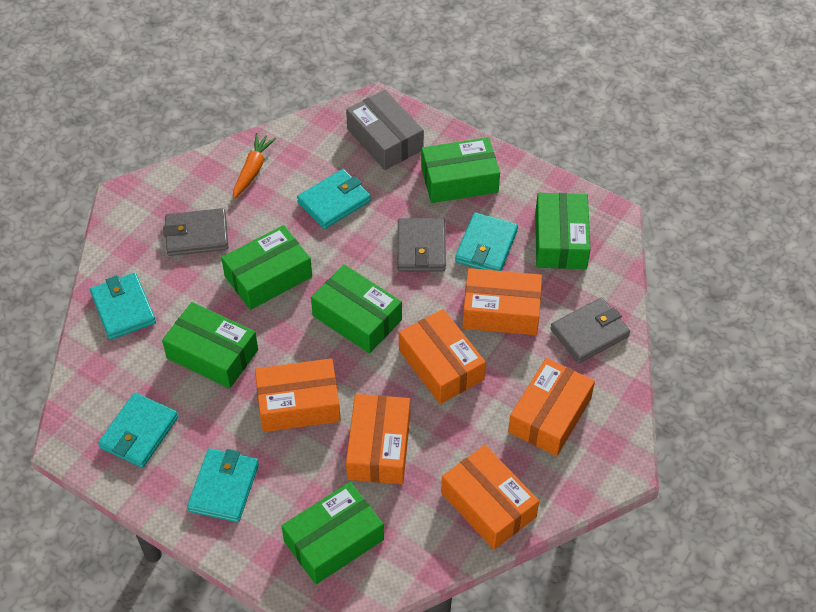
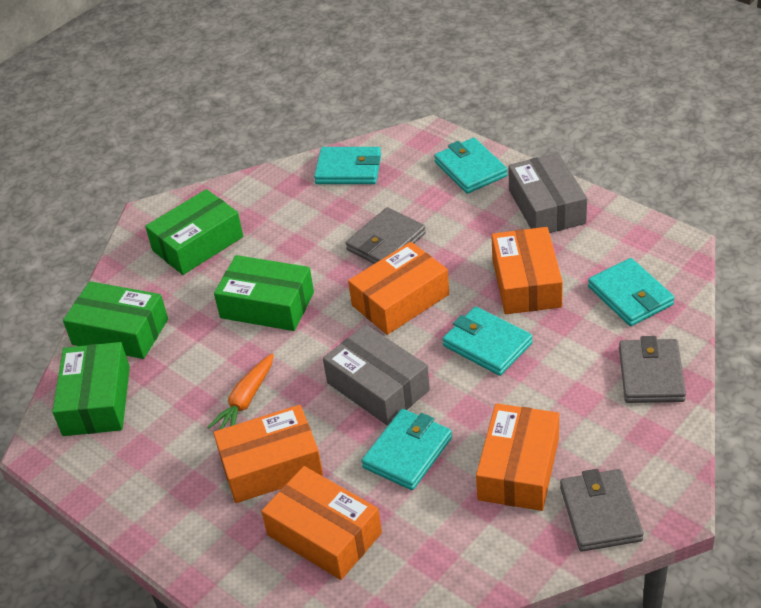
green box: [162,302,258,389] [221,225,312,310] [281,482,384,584] [311,265,402,354] [421,137,500,203] [535,193,591,269] = 6 -> [52,342,130,436] [63,281,168,359] [145,189,243,275] [214,255,314,331] = 4
grey box: [346,90,424,170] = 1 -> [323,324,430,426] [508,153,587,233] = 2
orange box: [255,358,341,432] [346,394,410,484] [399,309,486,404] [441,445,539,550] [462,268,542,335] [508,358,595,456] = 6 -> [213,405,323,503] [261,466,382,580] [348,242,449,335] [476,403,559,511] [491,227,563,314] = 5

